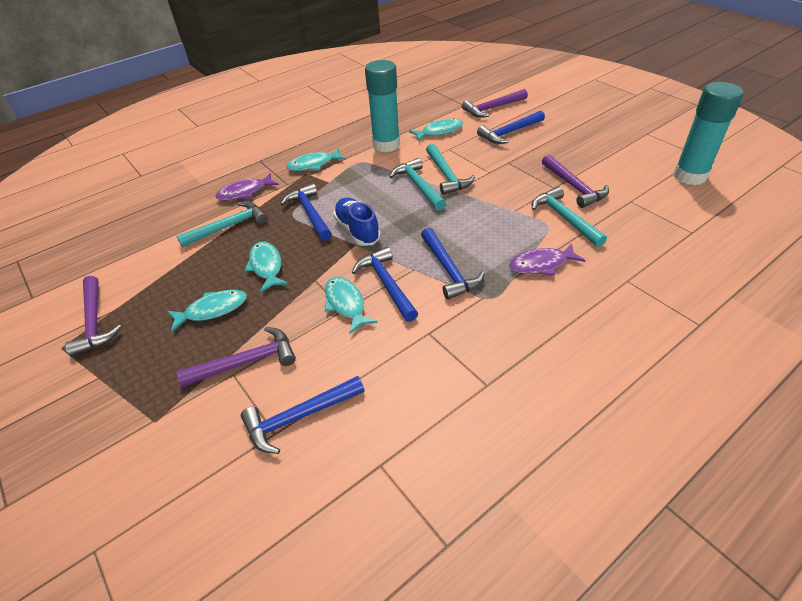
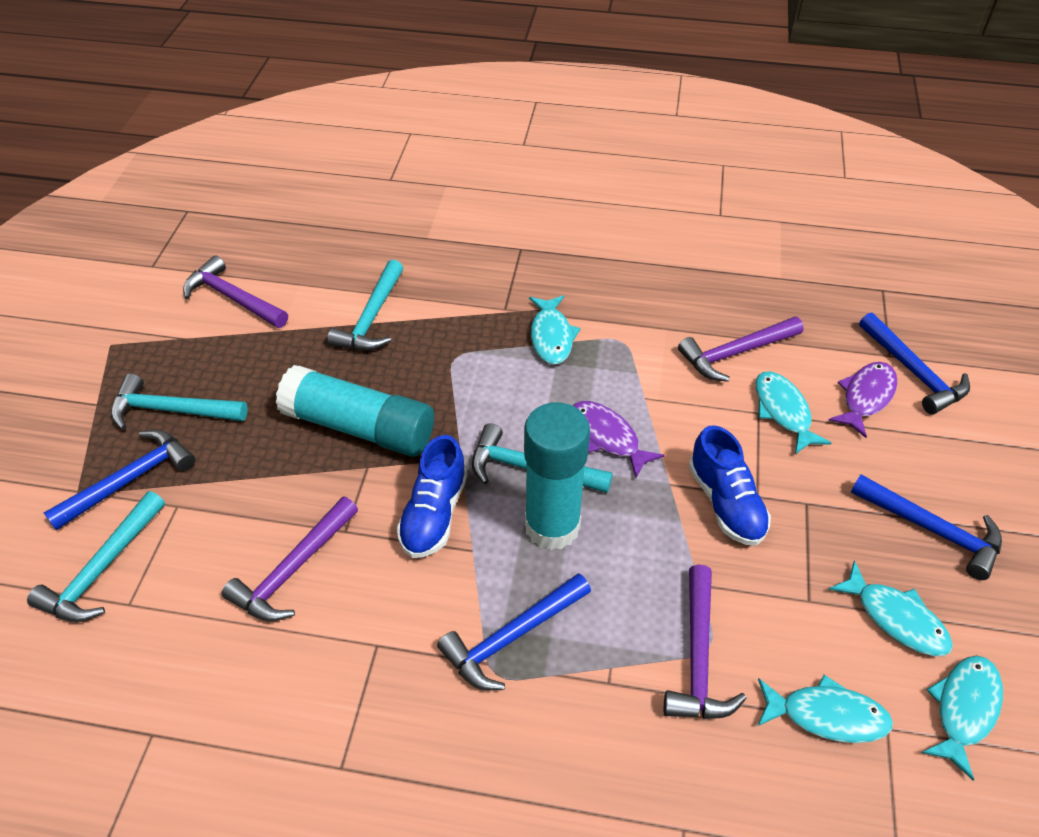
blue hammer: [241,376,365,454] [281,183,332,241] [352,247,418,322] [421,228,485,300] [477,111,545,144] = 5 -> [44,430,195,530] [437,573,591,690] [851,474,1002,580] [859,312,970,415] = 4
blue shoe: [333,198,381,246] = 1 -> [397,435,468,558] [689,425,771,546] = 2

